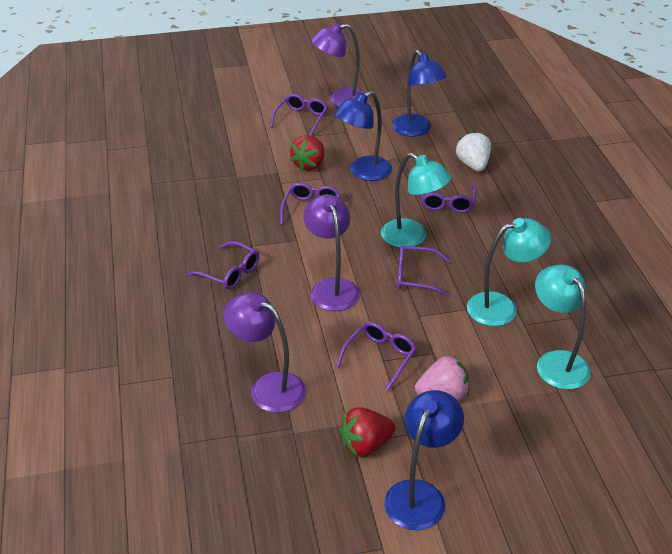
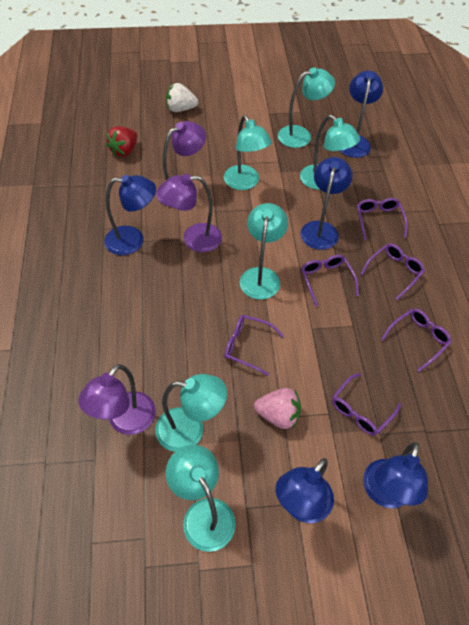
blue lamp: [334,91,392,181] [384,390,464,530] [392,50,447,137] = 3 -> [104,175,156,255] [275,458,334,523] [300,157,353,250] [340,71,383,158] [363,442,428,508] = 5
red strawberry: [290,135,325,171] [339,407,396,457] = 2 -> [106,126,137,157] = 1
turquoise lamp: [381,153,451,247] [467,218,551,326] [535,265,591,390] = 3 -> [156,374,227,452] [166,445,236,552] [224,115,272,190] [240,203,288,300] [278,67,335,148] [300,115,360,190] = 6

